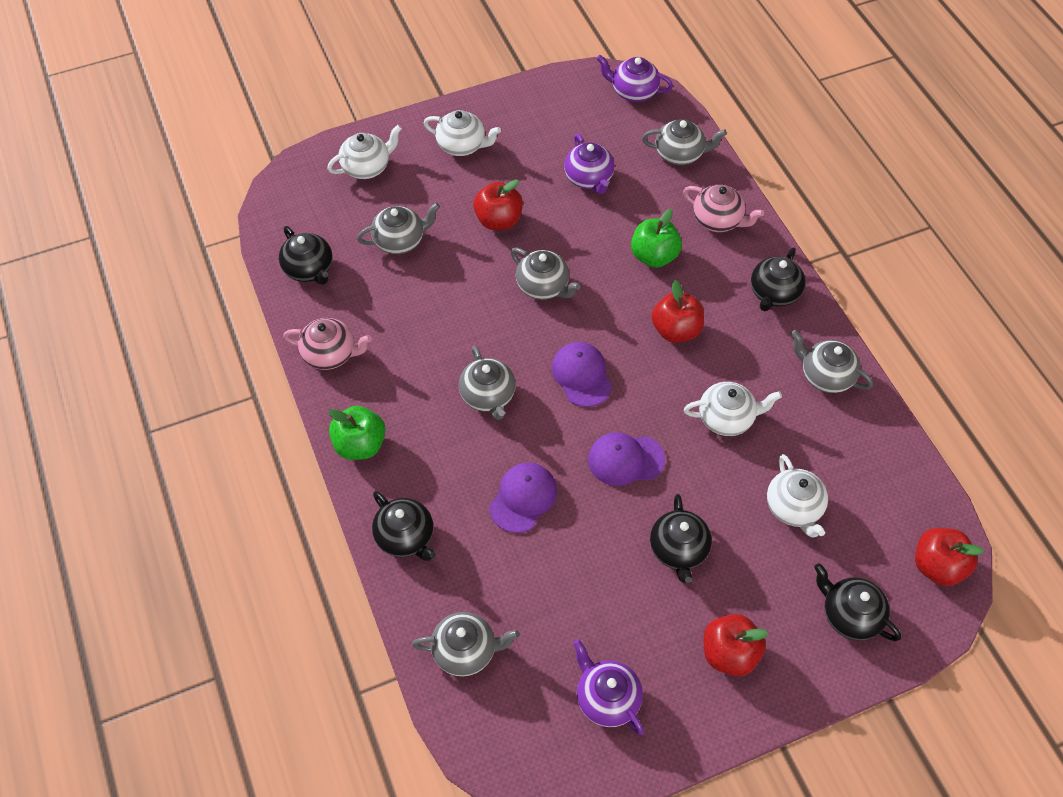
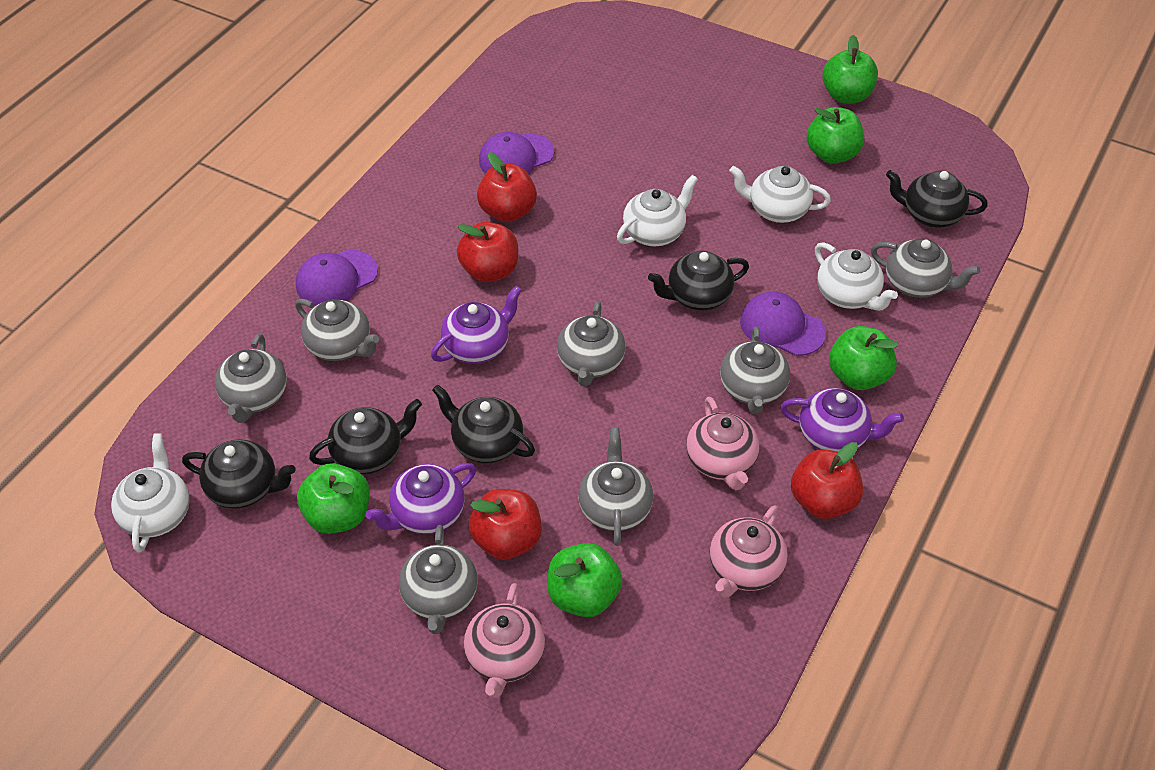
green apple: [328,406,386,460] [631,209,682,268] = 2 -> [297,463,370,534] [547,543,623,617] [806,107,864,164] [822,35,878,104] [829,326,899,390] = 5
grey teapot: [357,203,440,254] [412,612,520,676] [459,346,516,420] [510,248,581,300] [642,119,727,165] [791,330,873,393] = 6 -> [215,334,287,423] [295,299,379,361] [399,525,478,634] [557,301,625,387] [578,428,653,546] [720,326,790,415] [871,238,980,298] = 7
pink teapot: [283,318,372,370] [683,185,764,232] = 2 -> [464,583,545,698] [686,397,759,490] [710,505,788,598] = 3

